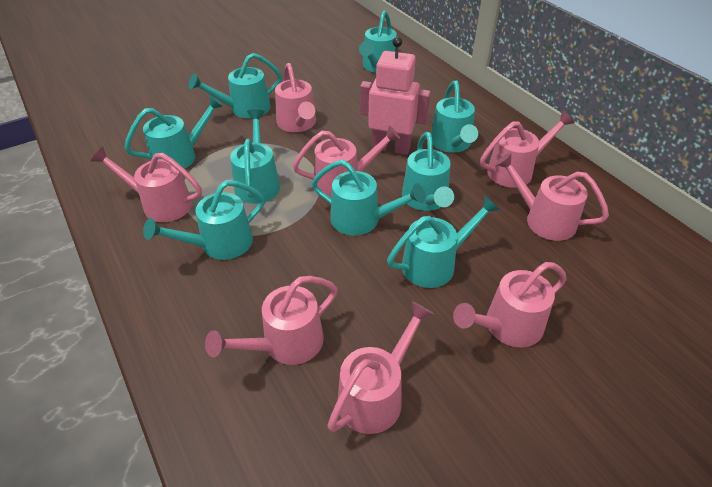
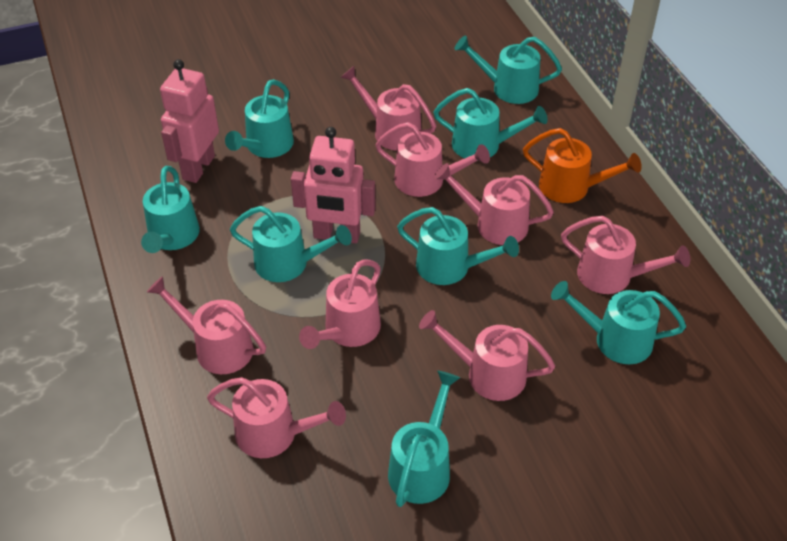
orange watering can: none = 0 -> [523,128,642,203] = 1
pink robot: [360,37,431,155] = 1 -> [160,59,219,183] [291,127,376,243] = 2
turquoise watering can: [124,95,224,169] [143,180,265,260] [188,53,282,118] [230,109,280,204] [311,160,426,236] [359,11,397,73] [387,196,500,288] [402,132,454,211] [431,81,478,153] = 9 -> [141,166,200,253] [225,79,294,158] [230,206,352,282] [388,371,460,507] [397,207,519,285] [434,88,548,158] [455,36,562,104] [551,281,686,364] = 8

